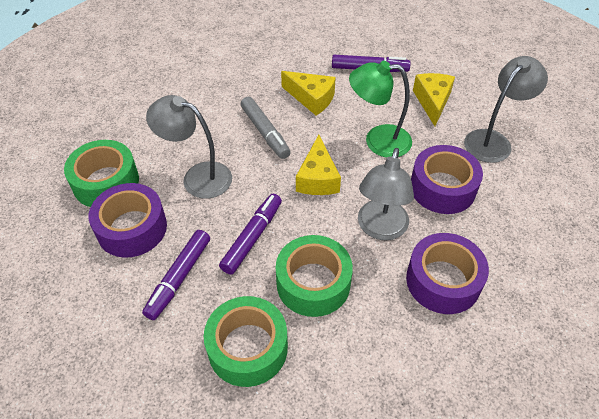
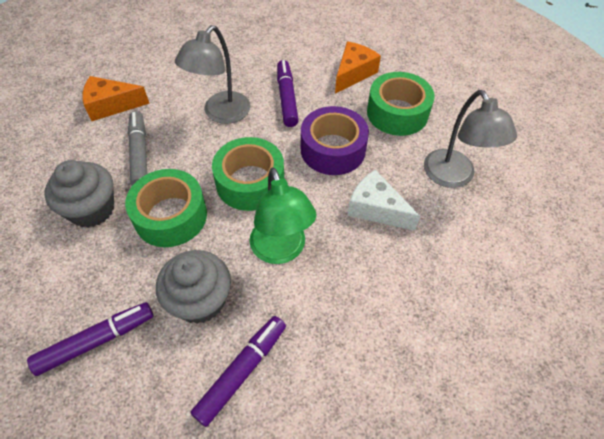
grey cupcake: none = 0 -> [44,160,114,228] [156,250,231,324] = 2
grey lamp: [146,95,232,199] [358,148,414,240] [464,56,548,163] = 3 -> [175,25,250,124] [424,90,517,188] = 2
orange cheese: none = 0 -> [82,76,150,121] [335,41,381,94] = 2
purple tape: [89,183,167,257] [406,233,489,314] [411,145,483,214] = 3 -> [301,106,369,175] = 1
white cheese: none = 0 -> [347,170,420,231] = 1
yellow cheese: [281,71,336,115] [296,135,341,195] [413,73,455,126] = 3 -> none = 0

